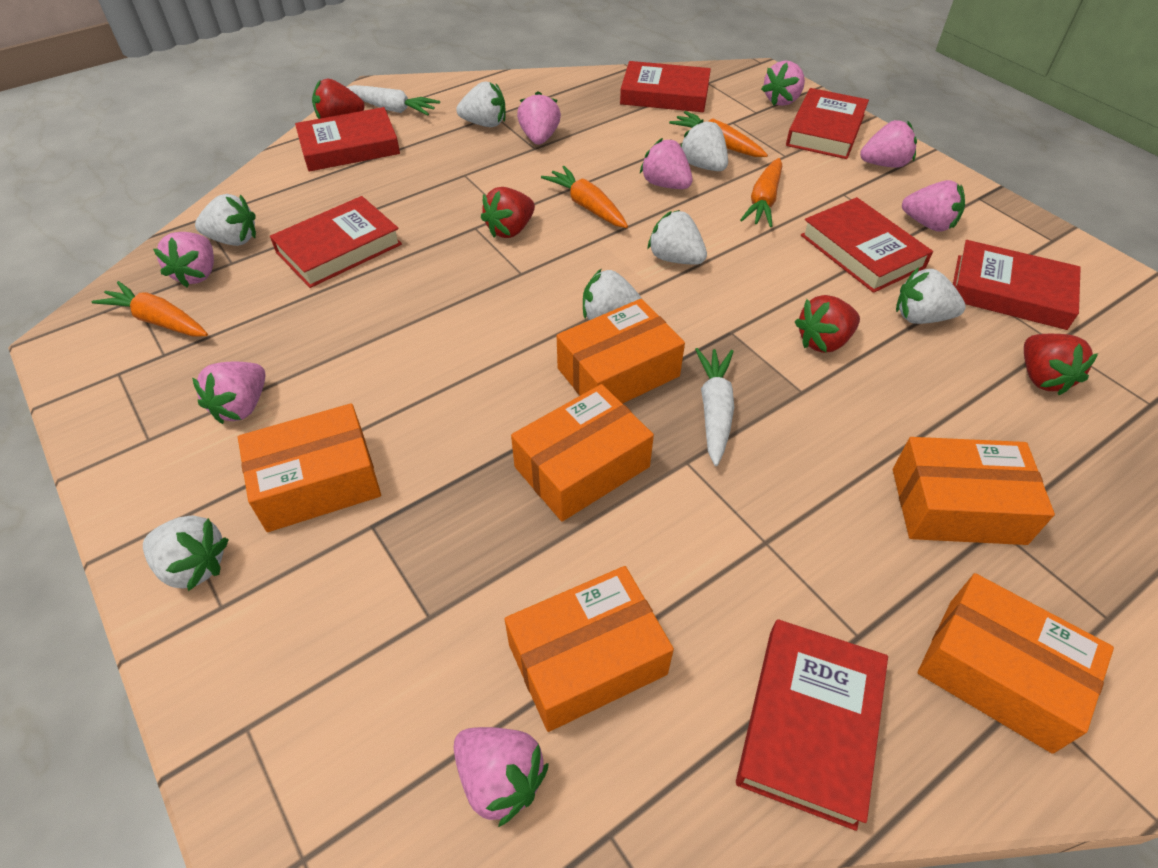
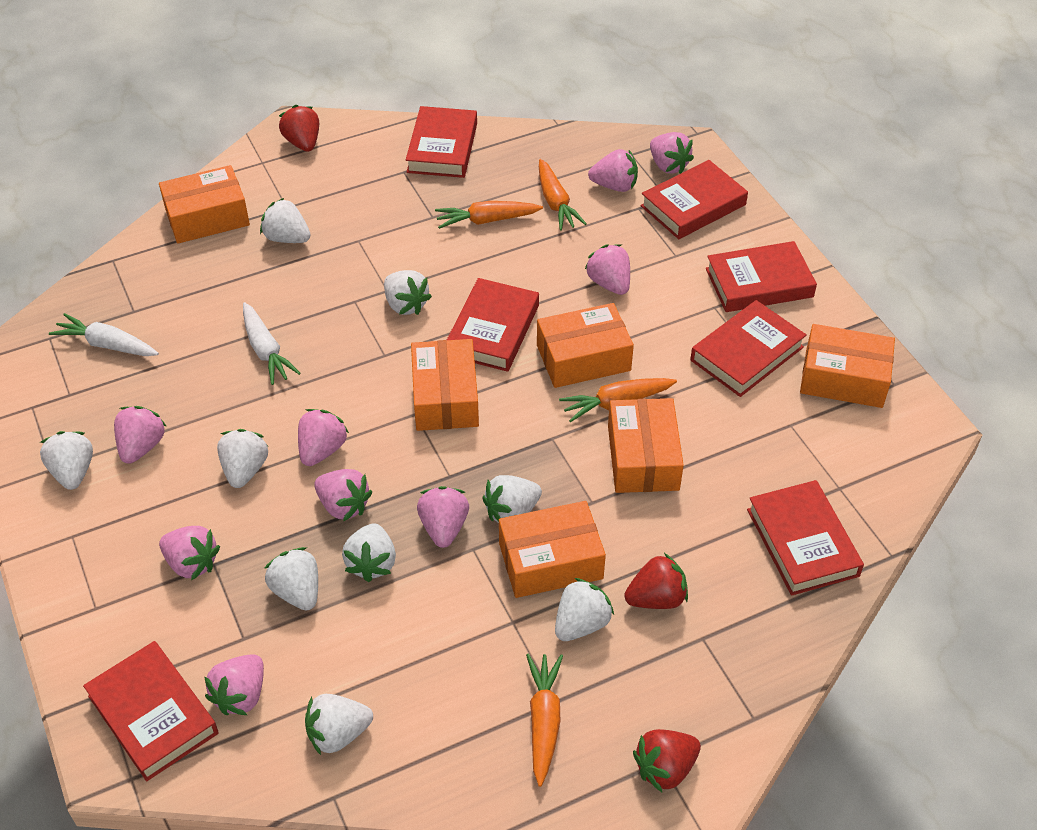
pink strawberry: [153,232,214,287] [192,362,265,424] [454,727,549,827] [517,91,561,145] [640,138,693,189] [761,60,805,106] [860,120,917,168] [902,180,965,232] = 8 -> [114,406,167,464] [159,526,220,581] [204,654,264,715] [298,409,349,466] [314,469,372,521] [417,486,469,548] [585,244,630,295] [588,149,638,192] [650,132,694,174] = 9
red strawberry: [312,78,365,119] [481,187,535,238] [795,295,860,353] [1024,334,1098,395] = 4 -> [279,105,319,152] [624,553,688,609] [633,729,701,792] = 3
white strawberry: [143,515,229,591] [195,194,256,246] [456,82,506,127] [583,268,642,320] [648,210,707,265] [681,119,728,171] [896,267,966,324] = 7 -> [40,431,93,490] [217,429,268,488] [260,198,311,243] [264,547,318,611] [305,694,373,755] [342,523,396,582] [384,270,432,315] [482,475,542,523] [555,578,614,641] = 9

